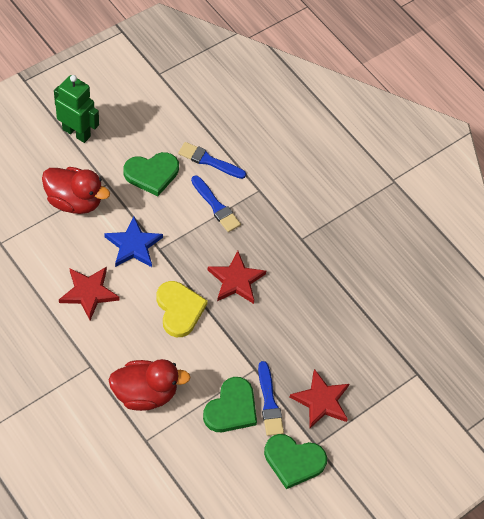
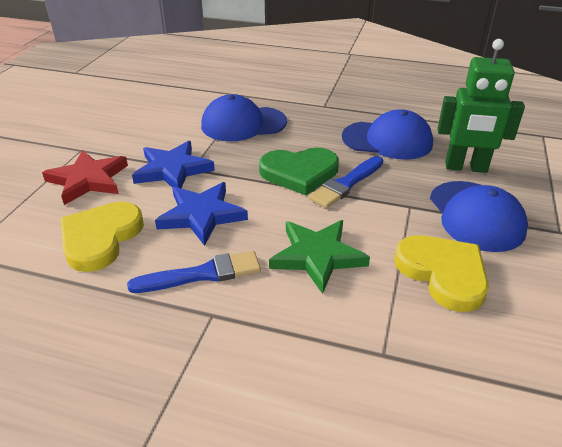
blue brush: [178,142,246,179] [191,175,241,232] [258,361,284,436] = 3 -> [127,251,261,293] [308,156,383,208] = 2
blue cap: none = 0 -> [201,94,287,141] [342,109,433,160] [430,181,528,252] = 3
blue star: [104,216,163,267] = 1 -> [132,141,215,188] [155,182,248,246] = 2
green heart: [123,152,179,196] [203,377,257,432] [264,434,327,489] = 3 -> [259,147,339,195] = 1
green star: none = 0 -> [269,220,370,294] = 1
red duck: [42,167,110,214] [109,359,191,411] = 2 -> none = 0
red star: [59,267,120,320] [207,251,266,304] [289,369,349,428] = 3 -> [42,150,128,205] = 1
yellow heart: [156,281,208,337] = 1 -> [60,202,144,272] [394,235,489,312] = 2

